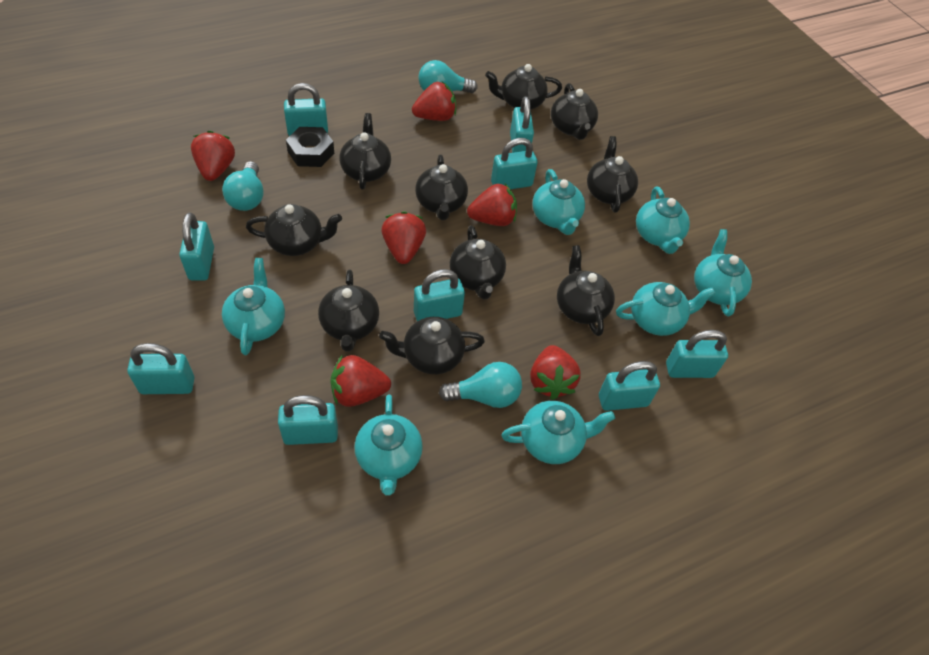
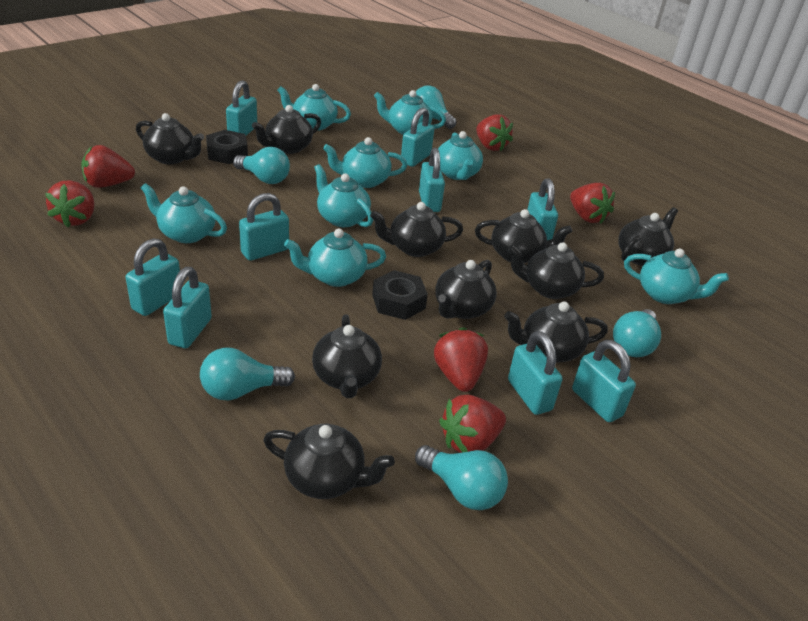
black nut: [286,127,334,167] = 1 -> [206,130,248,164] [372,270,428,320] = 2
turquoise light bulb: [222,161,263,211] [418,60,478,93] [439,362,522,408] = 3 -> [200,348,295,400] [233,147,290,184] [415,445,508,510] [416,86,457,129] [613,309,661,357] = 5
turquoise teapot: [222,258,285,355] [354,395,423,495] [501,401,615,464] [532,169,585,235] [616,282,716,336] [636,187,690,254] [694,229,752,317] = 7 -> [141,183,227,243] [277,84,351,131] [284,229,386,287] [314,164,373,227] [323,137,407,188] [374,90,446,135] [438,131,483,180] [624,248,729,304] = 8

